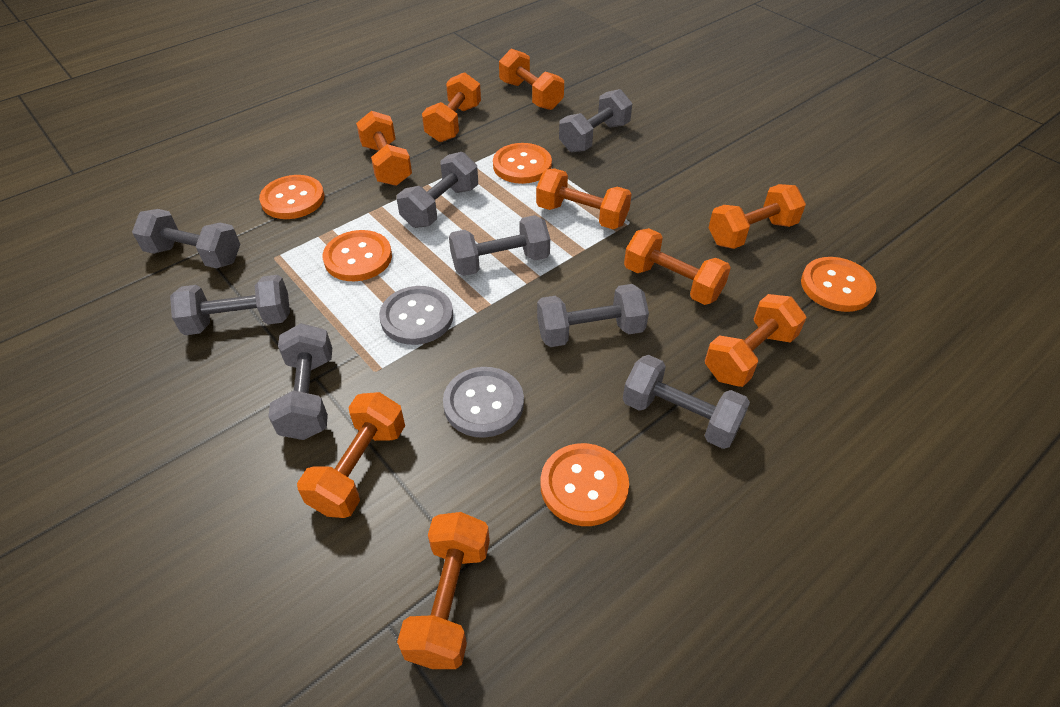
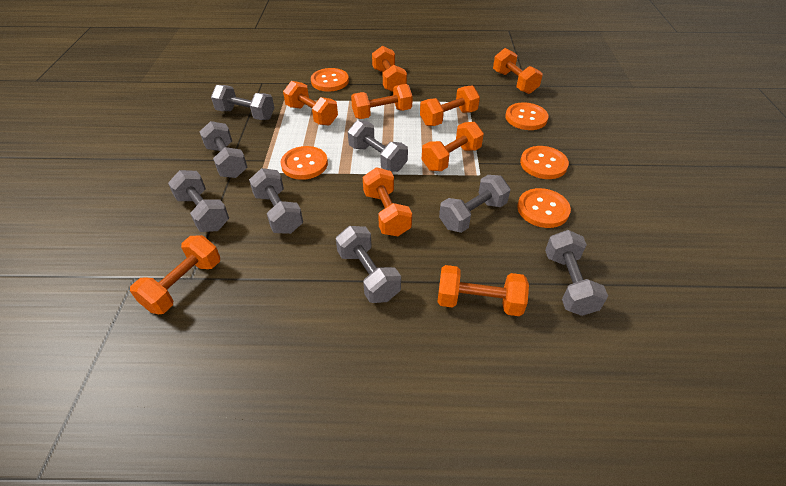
grey button: [379,286,453,345] [443,367,524,438] = 2 -> none = 0

